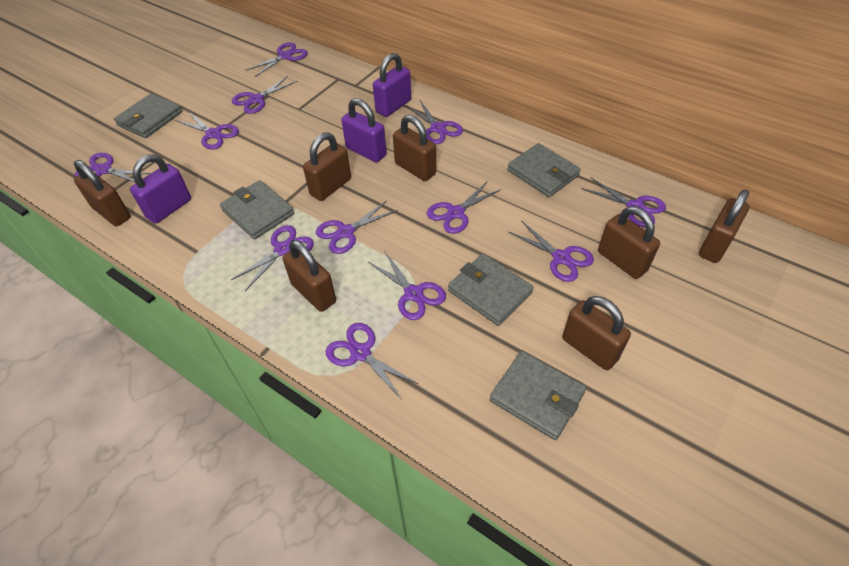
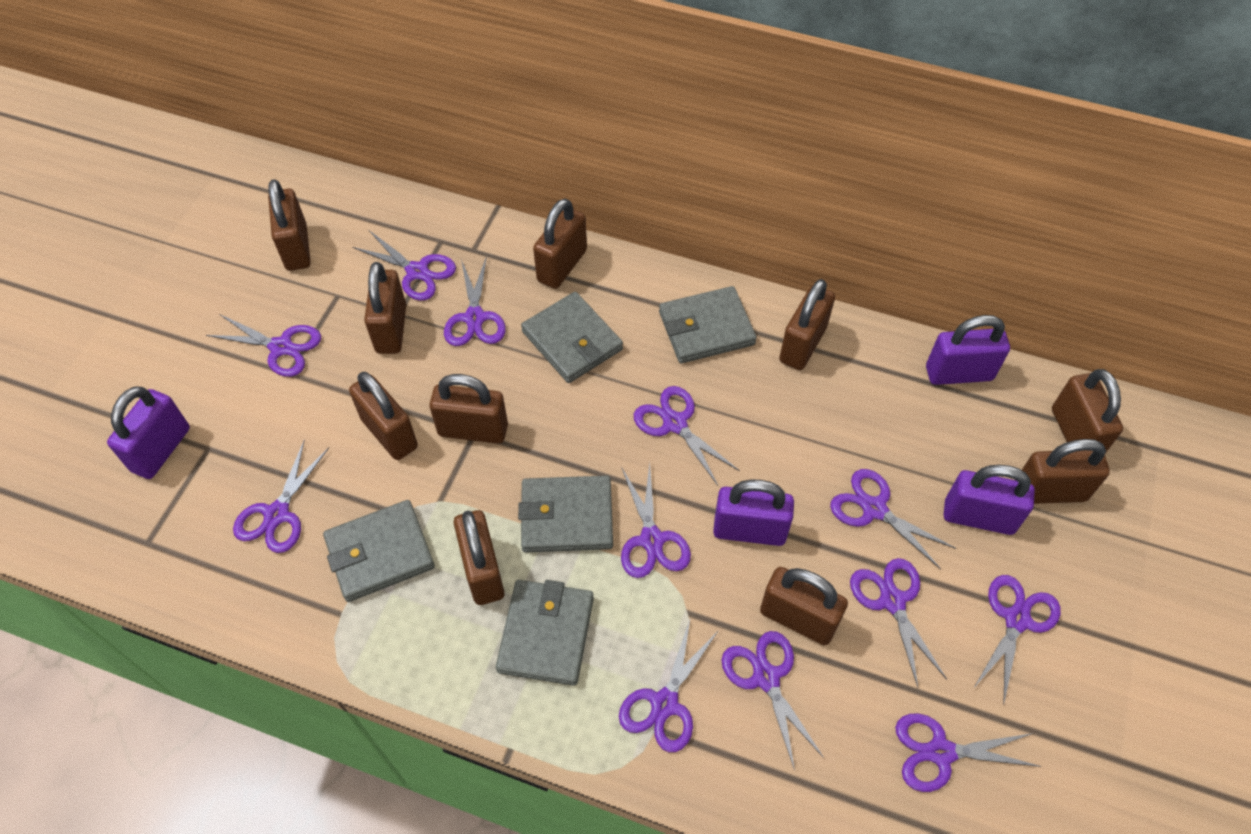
brown padlock: [74,160,131,226] [283,240,336,312] [303,132,351,201] [393,115,436,181] [562,296,631,370] [598,206,660,279] [699,189,749,263] = 7 -> [268,179,311,271] [349,372,418,460] [364,262,406,354] [429,374,508,444] [454,510,504,605] [533,199,587,289] [760,567,848,645] [779,279,835,370] [1022,439,1110,504] [1052,369,1123,453] = 10
purple padlock: [130,154,191,224] [341,98,387,163] [373,53,411,117] = 3 -> [107,387,190,479] [713,480,794,546] [926,315,1010,385] [944,465,1035,535] = 4

